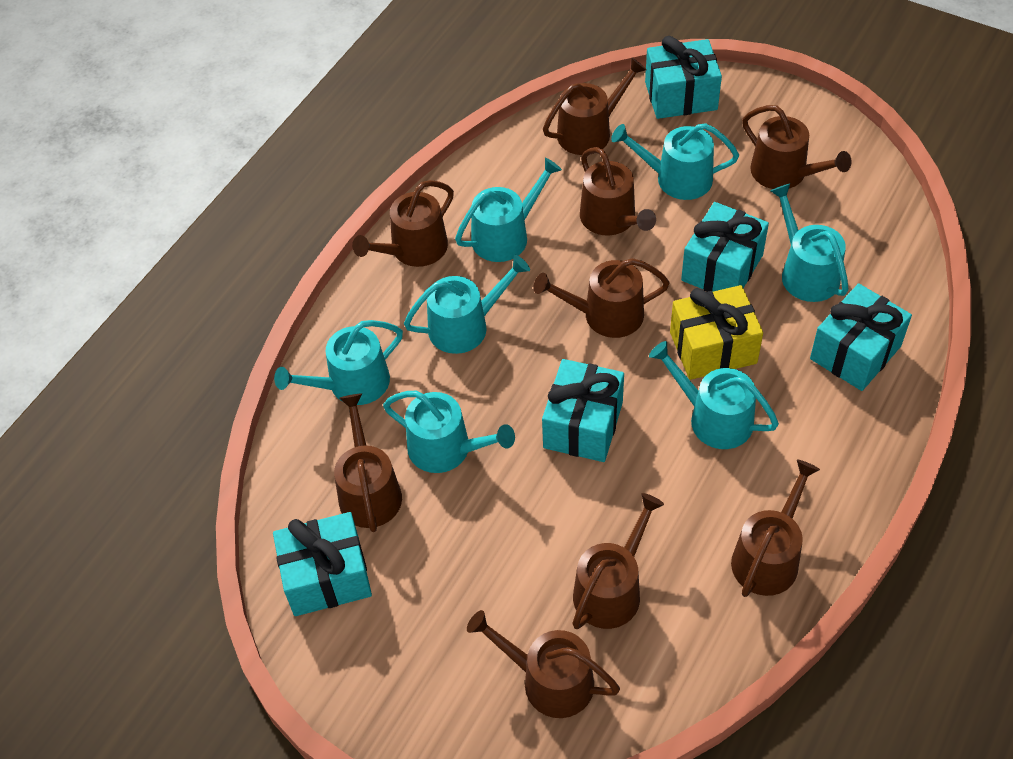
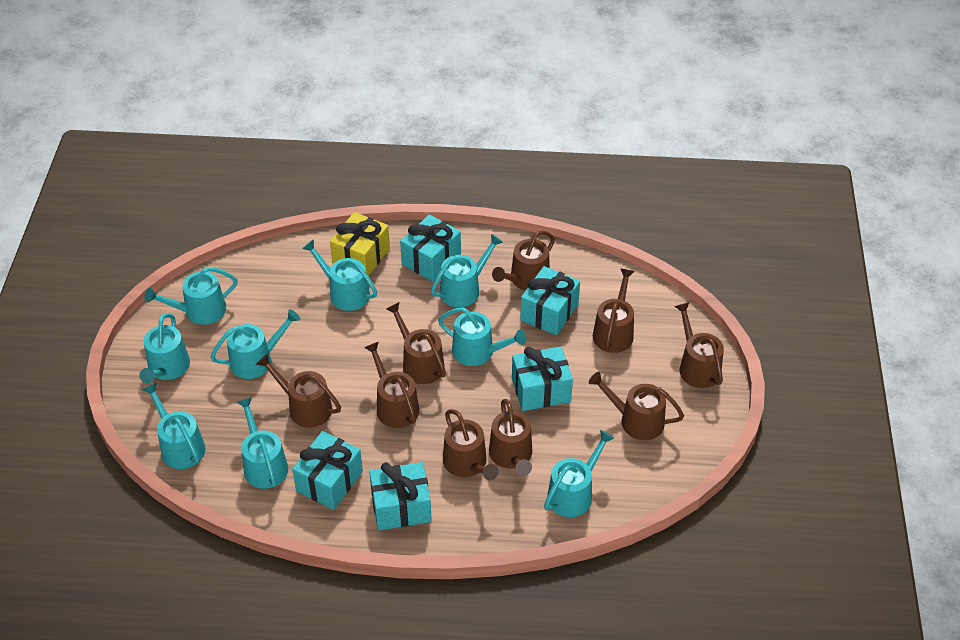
turquoise watering can: [274,320,403,405] [383,391,515,473] [404,255,530,354] [455,158,562,262] [611,123,739,200] [649,341,779,449] [770,183,848,302] = 7 -> [139,313,190,384] [143,382,205,469] [144,267,238,325] [211,309,300,379] [237,397,288,489] [302,239,377,311] [431,234,503,307] [438,307,527,366] [544,430,614,517] = 9

